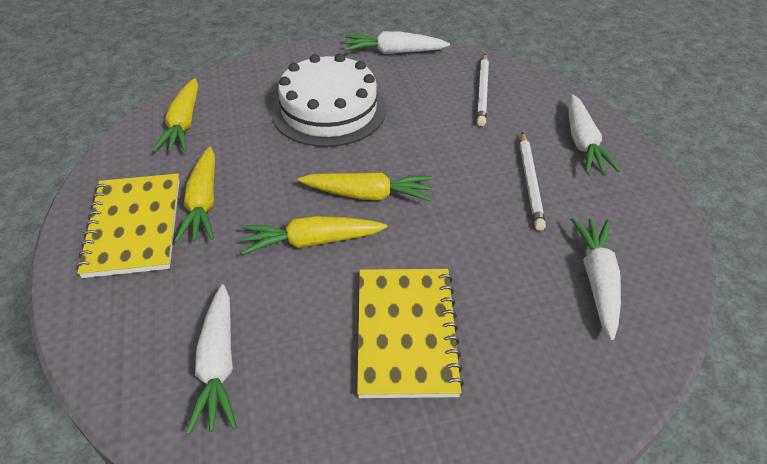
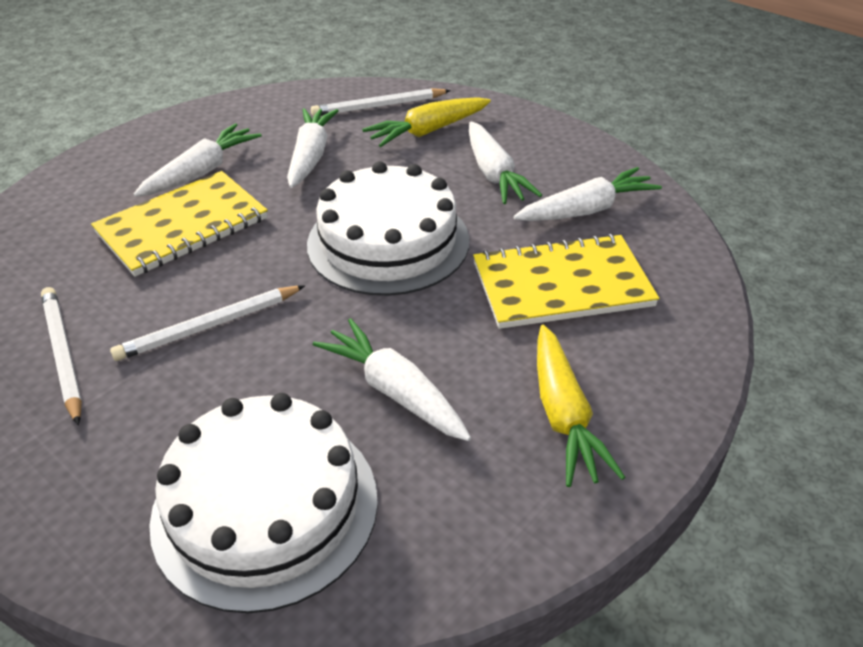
white cake: [272,53,386,147] = 1 -> [149,393,378,613] [307,161,469,296] = 2
white carrot: [186,284,237,435] [344,31,450,54] [569,94,621,173] [571,218,621,340] = 4 -> [134,123,262,197] [287,108,339,188] [313,318,471,441] [469,122,542,204] [513,167,662,221] = 5
white pencil: [477,54,489,126] [520,132,546,231] = 2 -> [41,287,82,425] [110,285,305,361] [311,88,451,116] = 3
yellow carrot: [153,78,198,152] [174,146,215,243] [241,216,387,255] [298,172,433,202] = 4 -> [362,97,491,147] [537,325,626,487] = 2

